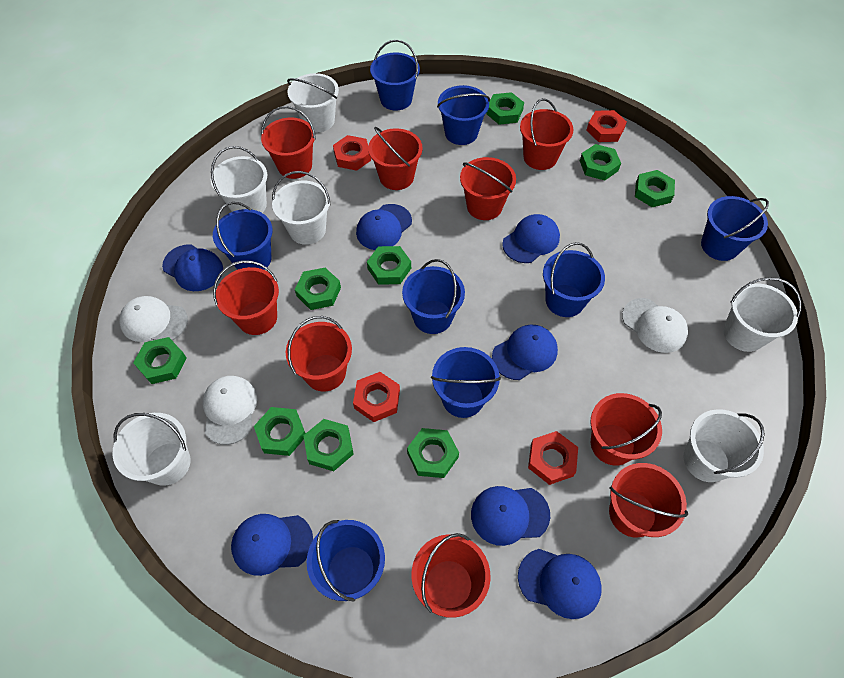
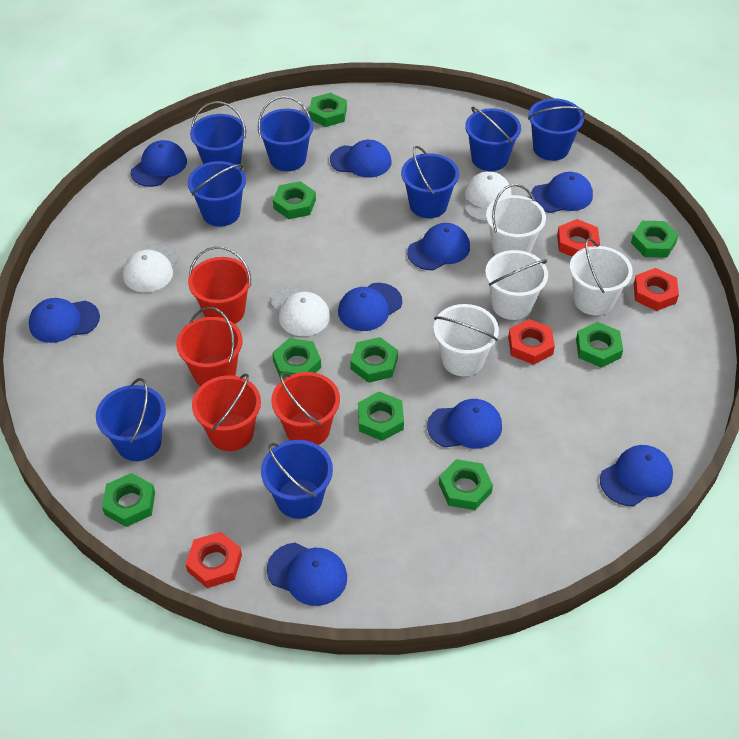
blue cap: [162,244,223,291] [231,514,313,576] [356,204,412,250] [471,486,550,546] [492,325,558,380] [502,214,560,263] [518,549,602,619] = 7 -> [29,298,100,343] [131,140,187,187] [267,543,347,606] [330,140,391,177] [338,283,402,331] [407,223,470,270] [427,399,502,449] [530,172,593,213] [600,445,673,506] = 9
red bucket: [213,260,279,335] [261,106,316,179] [286,316,352,392] [368,127,423,190] [411,533,490,618] [460,157,516,220] [520,98,574,170] [591,393,662,466] [609,463,688,537] = 9 -> [176,307,243,386] [188,246,251,324] [192,373,261,451] [271,372,340,445] = 4
white bucket: [112,413,191,486] [211,146,267,213] [272,171,331,245] [287,73,339,132] [683,409,765,482] [723,277,802,352] = 6 -> [433,304,499,376] [485,250,548,320] [486,184,546,255] [570,238,633,315] = 4

